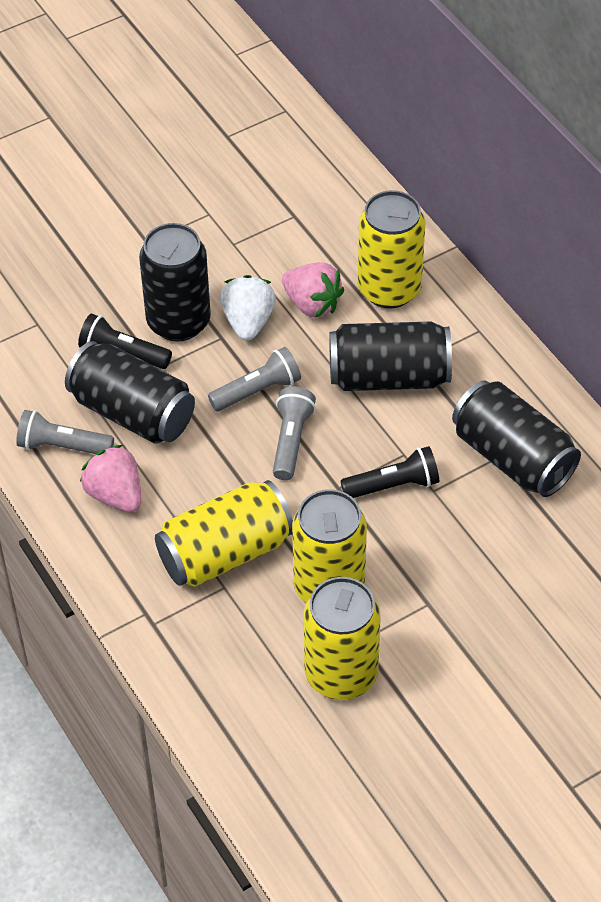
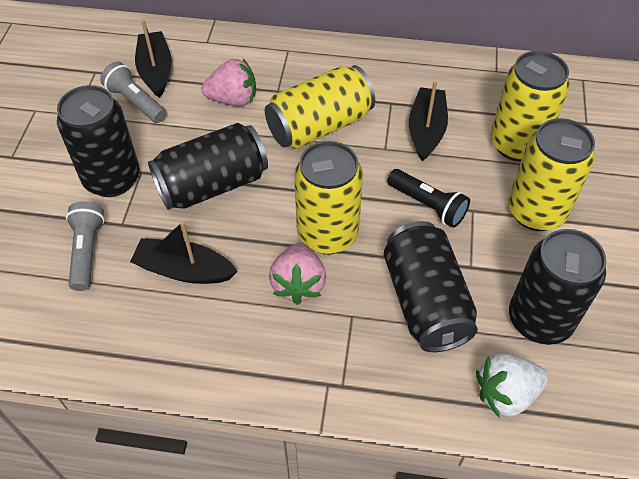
black boat: none = 0 -> [130,221,238,284] [135,20,172,98] [409,81,448,161] = 3
black flashlight: [78,313,172,369] [341,446,439,498] = 2 -> [387,169,470,228] = 1
grey flashlight: [16,410,114,454] [208,347,301,411] [273,387,316,480] = 3 -> [66,202,105,291] [100,62,166,123] = 2

